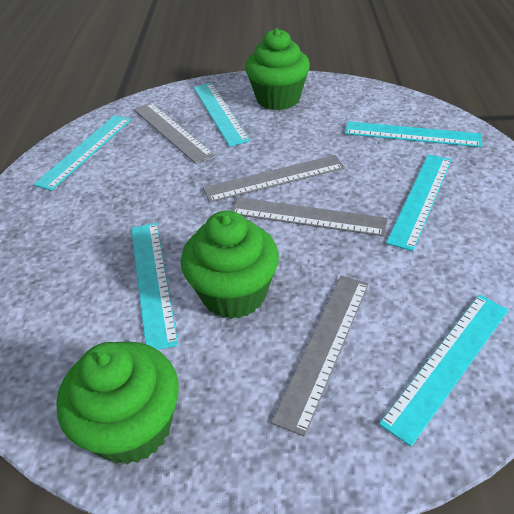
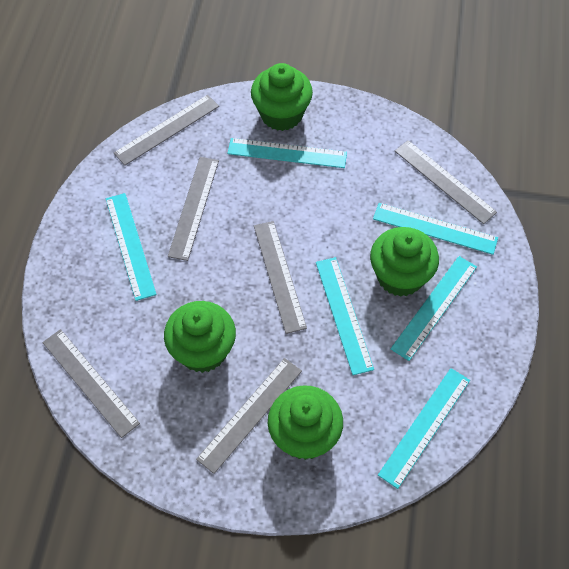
green cupcake: [56,341,179,464] [181,211,279,319] [245,28,310,110] = 3 -> [164,301,236,373] [251,63,313,131] [268,385,343,460] [370,227,439,297] = 4
grey ruler: [134,103,215,164] [203,155,345,203] [232,197,388,236] [271,276,369,437] = 4 -> [42,329,140,438] [114,95,219,166] [168,157,219,261] [196,358,302,474] [254,221,307,334] [395,140,497,224] = 6

